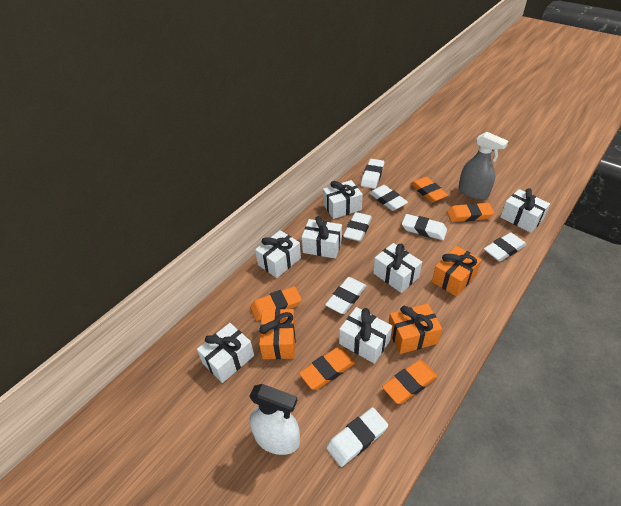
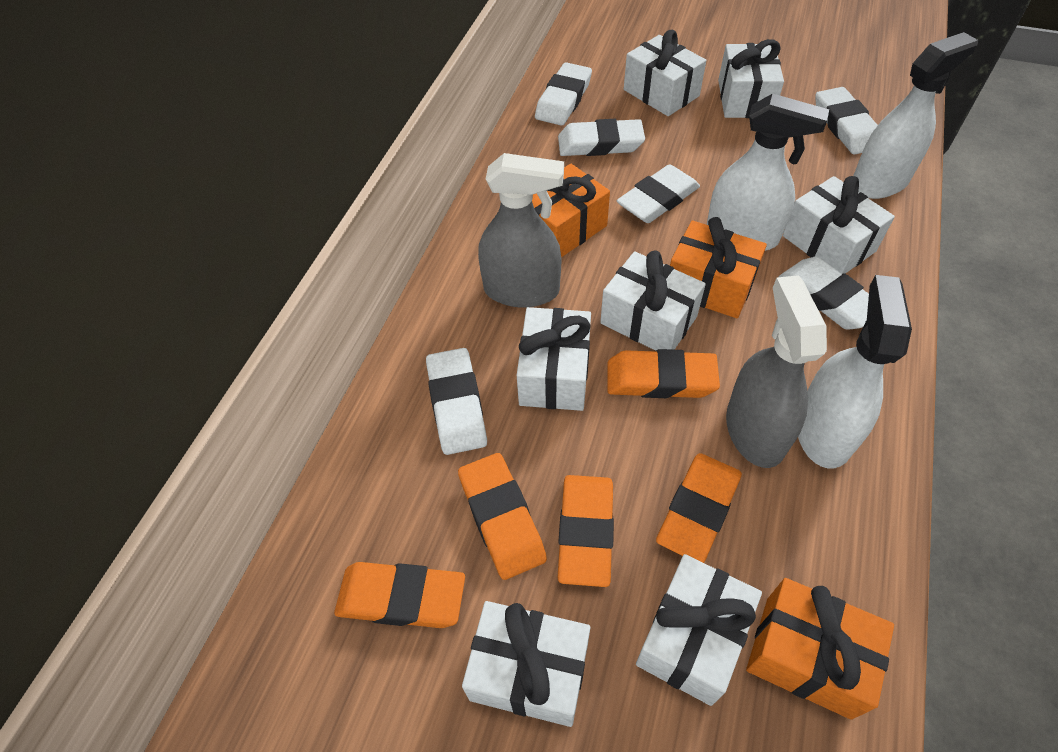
grey spray bottle: [459,132,508,200] = 1 -> [478,153,564,308] [726,275,827,468] = 2
white eraser: [325,277,367,314] [326,407,388,467] [343,212,372,242] [361,159,384,189] [369,185,408,211] [402,214,447,240] [484,232,526,262] = 7 -> [426,348,487,455] [535,62,592,126] [558,119,645,156] [617,164,700,223] [779,257,869,330] [815,87,878,155] = 6
white spray bottle: [249,384,300,455] = 1 -> [707,93,829,251] [798,275,912,468] [853,32,978,199] = 3

